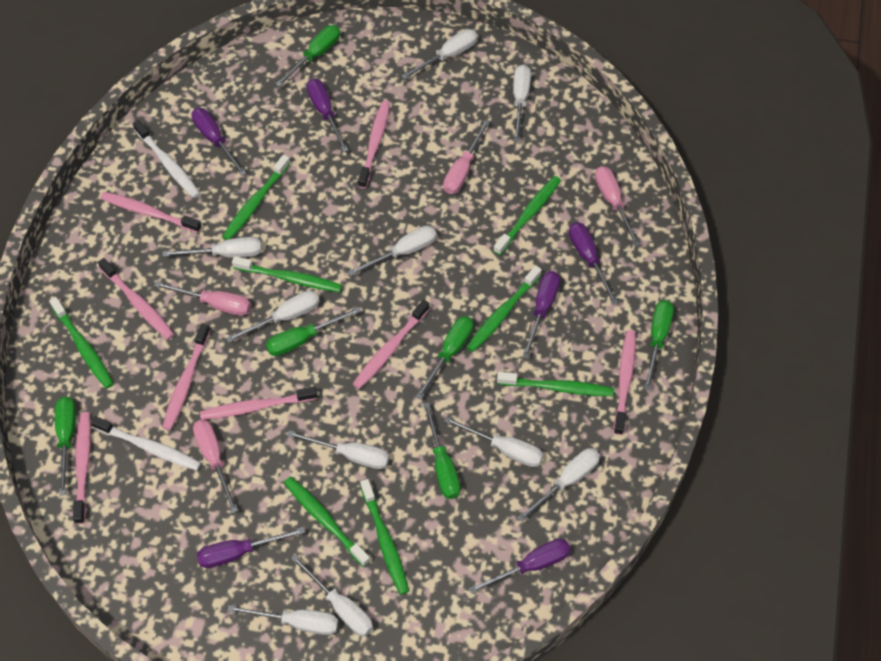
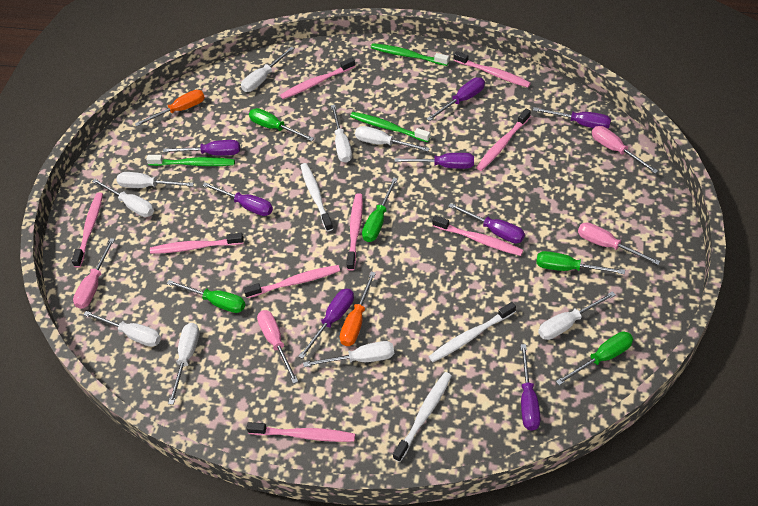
green screwdriver: [55,397,76,495] [266,307,361,356] [276,25,340,87] [416,316,473,400] [423,402,460,499] [644,300,674,390] = 6 -> [166,280,245,313] [249,108,314,141] [362,177,398,242] [536,251,625,274] [556,332,633,385] = 5
green toothbrush: [49,297,114,389] [222,155,291,240] [232,256,342,292] [284,477,370,567] [360,479,409,595] [467,265,542,352] [493,176,561,255] [497,372,614,396] = 8 -> [146,155,235,166] [350,112,430,142] [371,43,449,66] = 3
orange screwdriver: none = 0 -> [135,90,205,127] [340,272,376,346] = 2
pink toothbrush: [73,412,91,524] [98,258,174,340] [100,192,202,233] [162,324,210,430] [200,387,317,420] [353,299,430,389] [358,100,390,189] [614,330,636,435] = 8 -> [72,192,103,268] [150,233,244,254] [243,265,340,298] [246,422,355,442] [280,58,355,99] [346,193,363,271] [432,216,523,256] [454,51,531,88] [476,109,531,171] = 9
purple screwdriver: [192,108,247,176] [197,527,305,568] [307,79,349,152] [469,539,571,594] [522,271,560,358] [569,222,619,305] = 6 -> [163,140,240,155] [202,182,273,216] [298,289,354,359] [395,153,474,169] [427,77,485,121] [448,203,525,244] [521,344,541,431] [533,107,611,129] = 8
white screwdriver: [163,237,262,258] [226,290,320,343] [227,605,338,635] [287,430,389,469] [291,555,373,636] [348,226,437,277] [401,29,478,80] [444,417,543,467] [513,64,531,142] [518,448,600,522] = 10 -> [83,311,161,347] [92,179,154,217] [116,172,194,188] [168,323,200,405] [241,47,294,92] [303,341,394,367] [331,105,352,163] [355,126,430,152] [538,291,616,340] = 9
white toothbrush: [91,416,201,471] [133,120,200,198] = 2 -> [300,163,333,232] [393,372,452,462] [428,302,516,362] = 3

